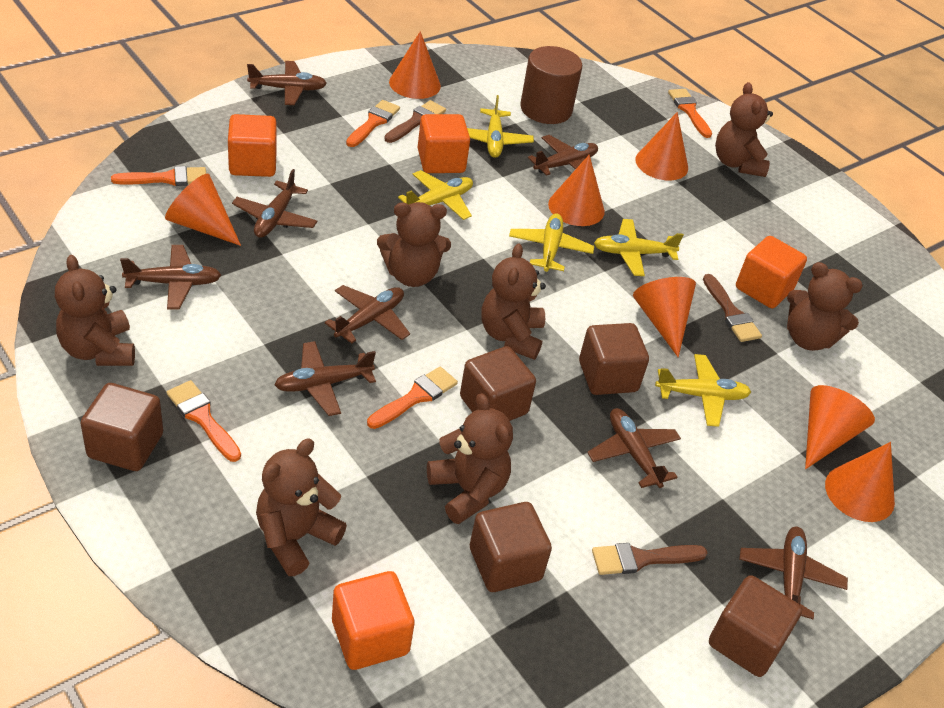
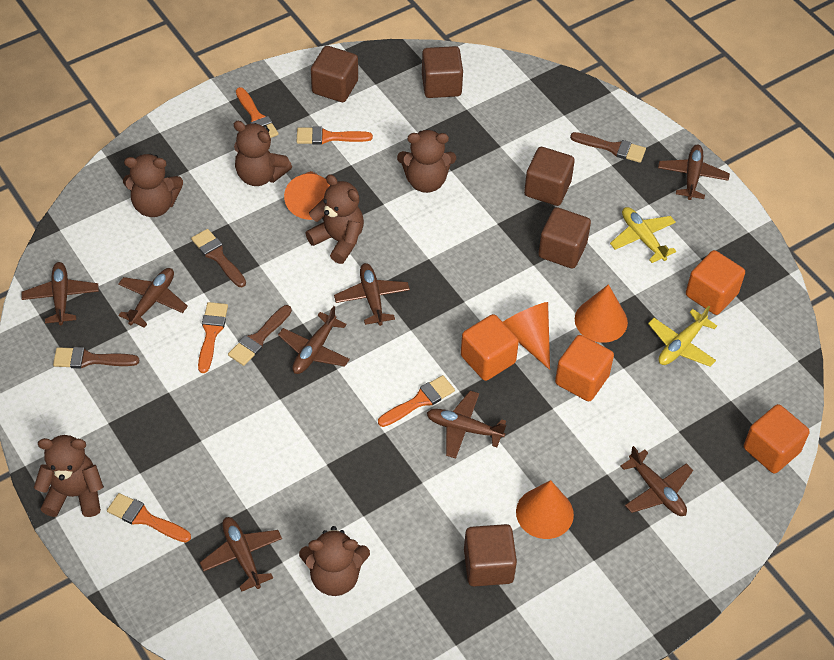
brown brush: [384,100,446,143] [592,543,707,575] [703,274,762,342] = 3 -> [53,347,139,369] [191,229,246,287] [228,305,292,366] [570,132,646,163] = 4
brown cylinder: [520,46,582,124] = 1 -> none = 0
brown teddy bear: [55,255,135,366] [256,439,347,576] [377,202,451,287] [427,393,513,524] [482,243,546,360] [715,82,773,177] [787,262,863,351] = 7 -> [34,435,104,517] [123,153,183,217] [234,121,292,186] [299,526,370,596] [305,174,364,264] [397,130,456,193] = 6
orange cone: [165,174,241,246] [389,31,441,99] [548,155,605,226] [633,277,696,357] [635,112,688,181] [805,385,875,469] [825,442,895,522] = 7 -> [284,171,330,220] [503,302,550,370] [516,480,574,539] [575,284,628,343] = 4
yellow plane: [398,170,473,220] [467,95,534,158] [509,214,594,272] [594,219,684,276] [655,354,751,427] = 5 -> [610,207,676,263] [648,306,717,367] = 2

